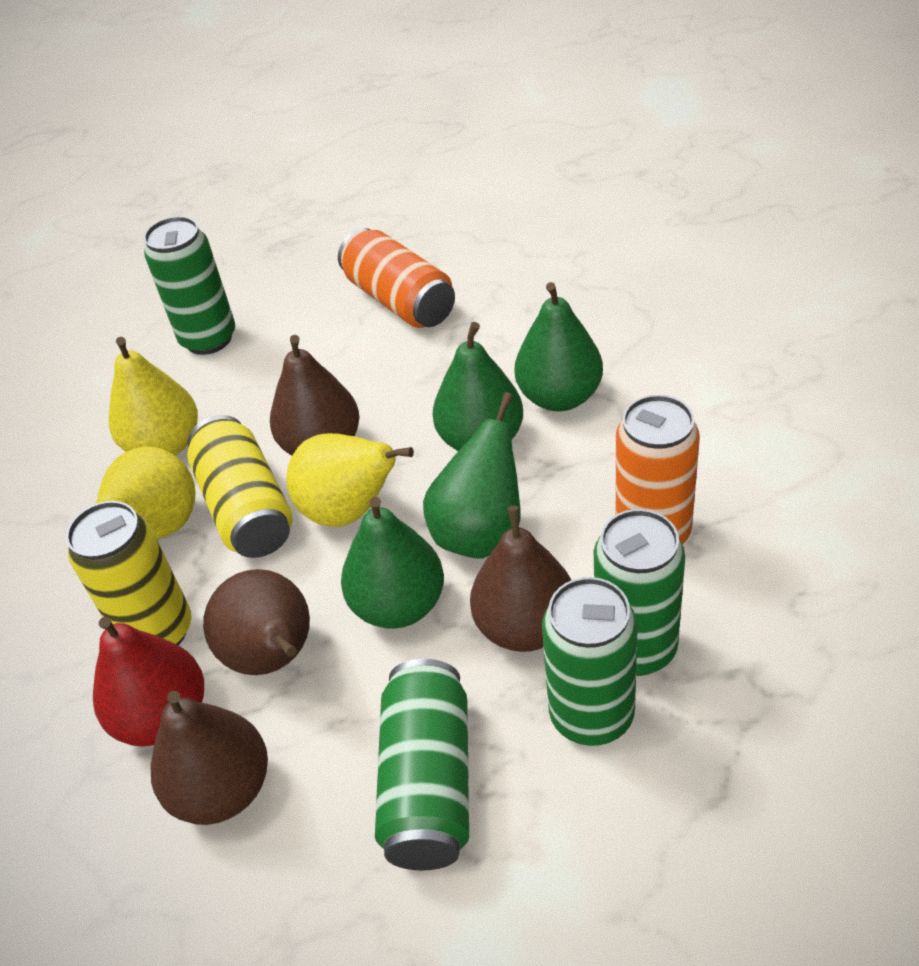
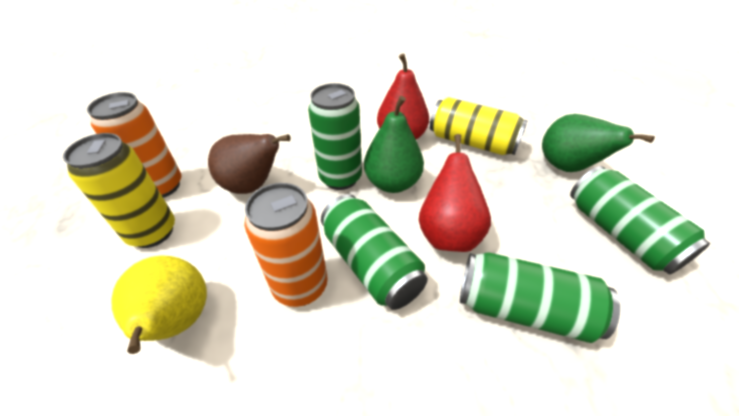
brown pear: [151,691,268,825] [203,569,310,675] [270,335,360,455] [470,506,571,652] = 4 -> [208,134,291,194] = 1
green pear: [341,497,444,629] [423,392,520,558] [433,322,523,451] [514,282,603,411] = 4 -> [364,96,424,193] [542,114,655,172] = 2
red pear: [93,617,204,747] = 1 -> [377,54,429,140] [419,134,491,252] = 2
yellow pear: [96,446,196,539] [108,337,198,455] [286,433,414,527] = 3 -> [112,255,207,354] = 1

